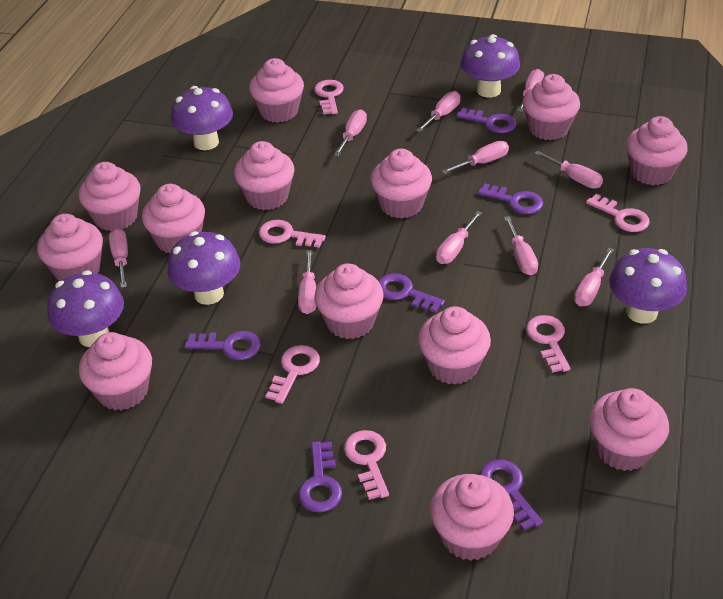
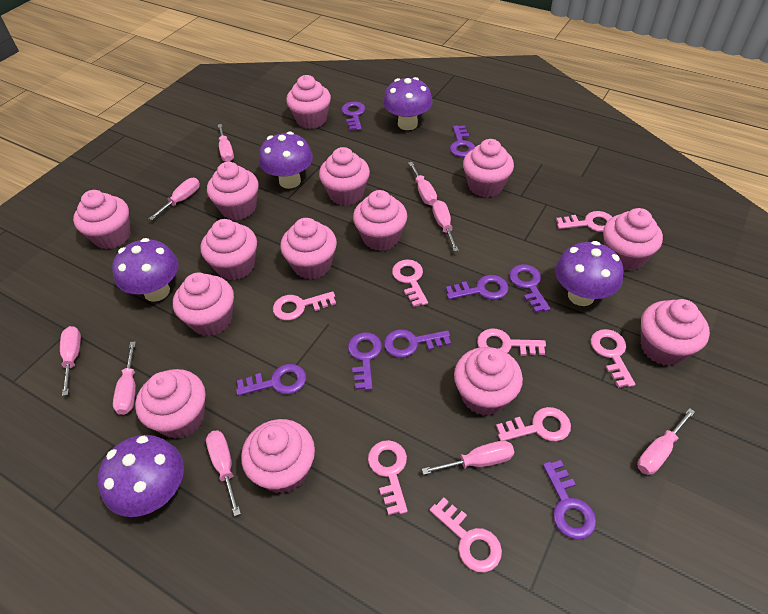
pink cupcake: [37,214,103,281] [79,162,141,231] [79,332,152,410] [142,184,205,254] [234,141,294,210] [249,58,304,123] [314,263,384,339] [370,149,432,218] [418,306,491,385] [430,474,514,561] [523,74,580,140] [589,388,669,471] [626,116,688,185] = 13 -> [73,190,131,249] [135,369,206,439] [173,273,234,336] [201,219,257,280] [207,162,259,220] [241,419,315,494] [280,218,337,279] [286,75,331,129] [319,147,370,206] [353,190,407,251] [454,347,523,416] [463,139,514,197] [603,208,663,271] [641,299,710,366] = 14
pink key: [259,220,326,248] [266,345,320,404] [314,80,344,114] [344,430,389,500] [526,315,570,373] [586,194,650,232] = 6 -> [273,291,336,321] [368,440,408,515] [392,260,428,307] [430,498,502,573] [477,329,546,356] [496,407,571,441] [556,211,612,232] [591,329,635,388] = 8
pink screwdriver: [109,229,128,288] [298,250,316,314] [334,109,367,156] [416,91,460,132] [436,211,482,264] [442,141,509,174] [504,216,538,275] [517,69,544,112] [534,151,603,189] [574,248,614,306] = 10 -> [60,326,81,396] [113,341,136,415] [149,178,200,220] [206,430,241,517] [218,124,234,162] [409,162,437,205] [422,441,514,475] [432,200,459,251] [637,408,695,475] = 9
purple key: [185,331,261,360] [298,441,342,512] [378,273,445,313] [456,108,516,133] [478,183,543,214] [480,460,543,531] = 6 -> [236,364,306,396] [341,102,365,131] [348,332,382,390] [384,329,451,358] [446,275,509,300] [450,125,475,157] [509,264,550,313] [543,460,596,540] = 8

